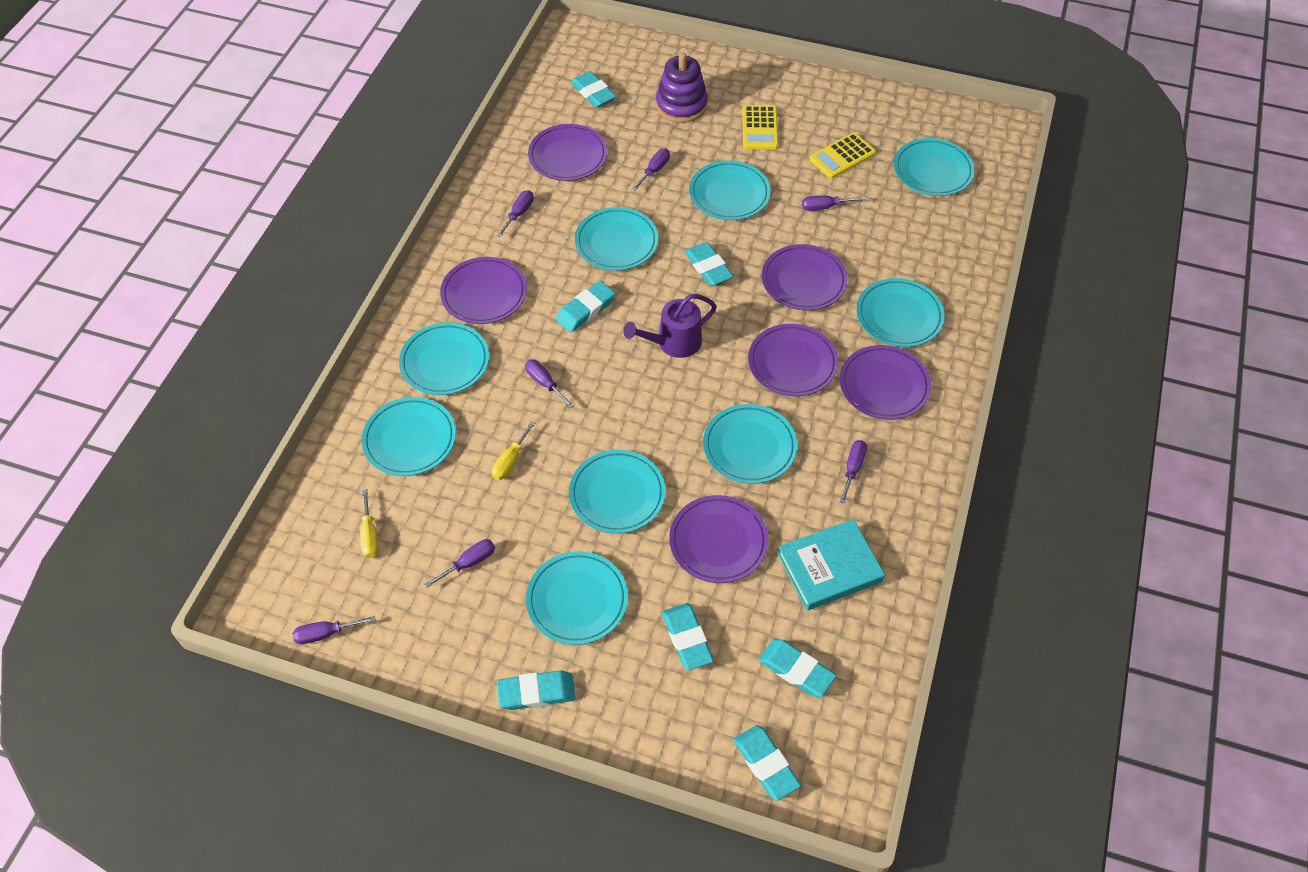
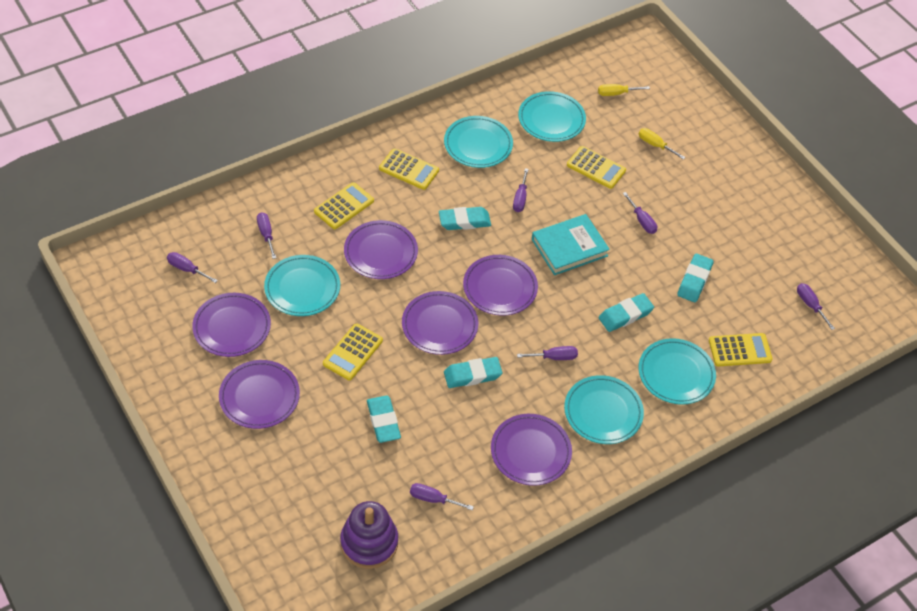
purple watering can: [624,294,717,358] = 1 -> none = 0
turquoise eraser: [497,670,575,710] [556,281,616,332] [571,71,616,107] [662,603,714,670] [685,242,734,286] [734,725,801,801] [759,639,836,697] = 7 -> [367,396,401,443] [439,207,491,230] [444,357,502,388] [599,293,654,332] [677,254,714,302] = 5
turquoise plate: [362,397,456,476] [399,322,489,395] [526,551,628,645] [569,450,666,534] [575,207,658,271] [689,160,771,220] [703,404,797,484] [856,278,945,347] [894,138,975,196] = 9 -> [264,255,340,316] [444,116,513,168] [518,91,586,142] [564,375,644,444] [639,338,716,405] = 5
yellow calculator: [742,105,778,149] [809,133,876,179] = 2 -> [314,182,374,229] [323,323,383,380] [379,148,439,190] [567,146,626,189] [709,333,772,366] = 5

